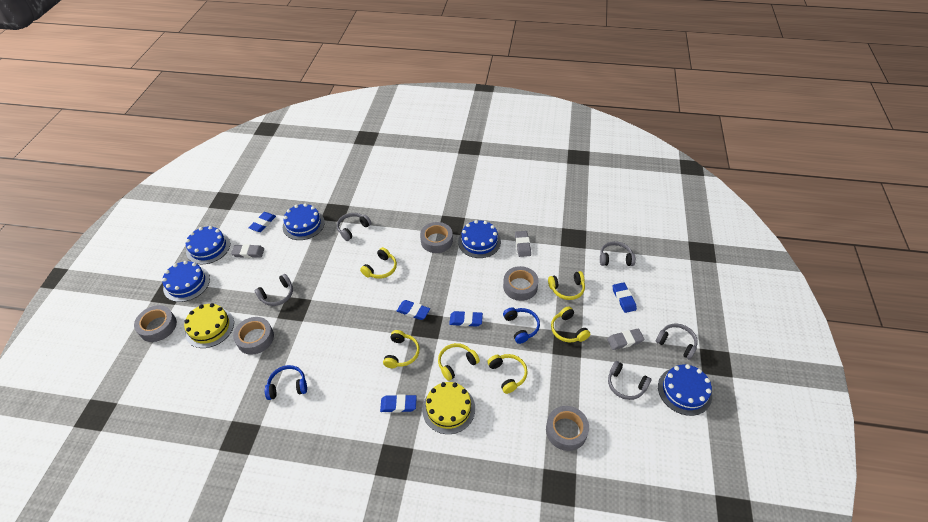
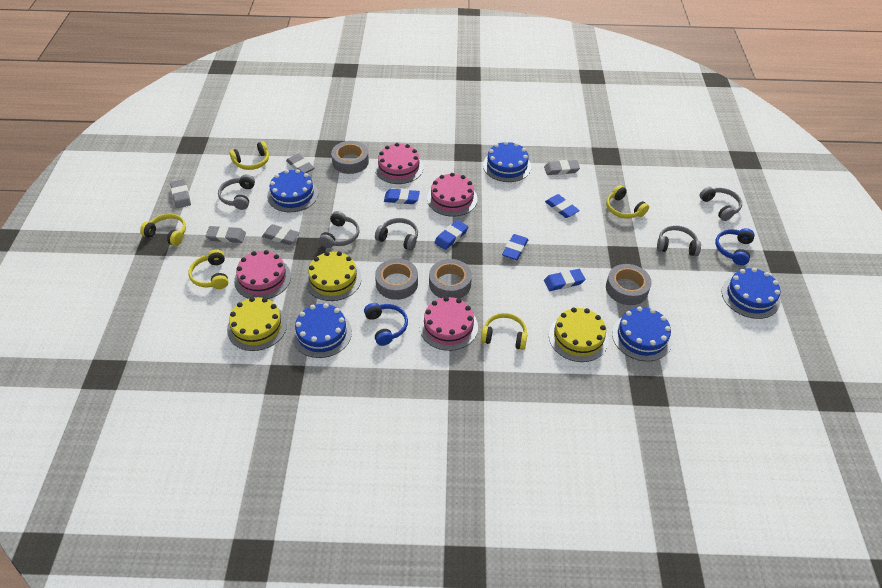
grey eraser: [231,244,264,258] [515,231,531,257] [607,329,644,350] = 3 -> [170,179,191,208] [205,226,246,243] [262,224,300,245] [286,153,315,173] [544,160,580,175] = 5
grey tape: [134,305,177,342] [233,317,274,355] [420,222,453,253] [503,266,539,301] [546,406,589,451] = 5 -> [331,141,369,174] [375,258,418,300] [429,259,472,298] [606,264,652,305] = 4
pink cake: none = 0 -> [234,250,291,299] [375,143,423,184] [419,296,478,351] [427,173,478,216] = 4
yellow cake: [184,303,234,348] [422,382,475,434] = 2 -> [227,297,287,351] [305,251,362,301] [549,308,608,362] = 3
yellow headphones: [360,247,397,279] [383,330,420,368] [438,343,480,381] [487,354,528,394] [548,271,585,300] [551,306,590,342] = 6 -> [140,214,186,246] [188,249,228,289] [229,141,269,170] [481,313,527,350] [606,185,649,218] = 5

